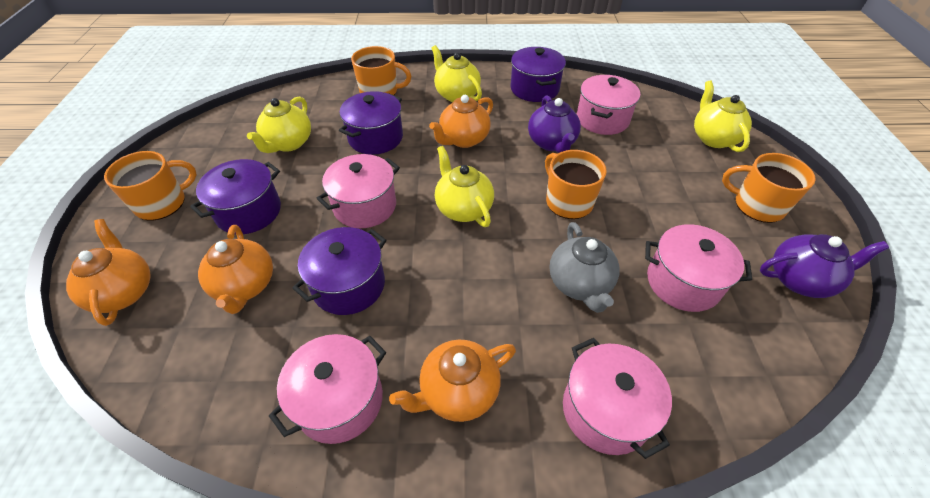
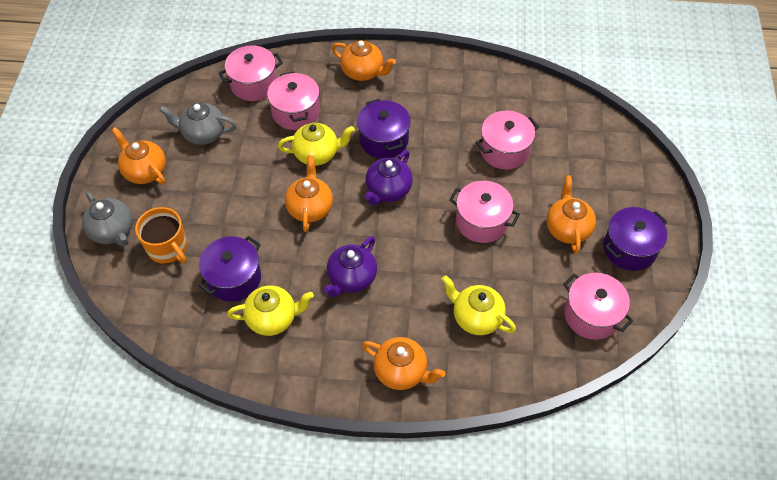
grey teapot: [549,222,620,313] = 1 -> [82,192,133,246] [159,103,237,145] = 2
orange mug: [104,151,197,221] [351,46,411,95] [545,150,607,219] [722,153,816,223] = 4 -> [135,207,187,264] = 1
orange teapot: [66,219,151,326] [198,225,273,314] [389,340,516,422] [429,95,493,148] = 4 -> [111,127,166,184] [285,155,333,232] [332,40,396,81] [362,337,445,390] [547,175,596,254] = 5
purple pot: [190,159,281,234] [292,227,387,315] [339,91,403,155] [511,47,566,102] = 4 -> [198,236,261,302] [357,99,411,159] [604,207,667,271] = 3
yellow teapot: [247,97,311,153] [431,45,482,102] [435,146,494,227] [694,80,752,152] = 4 -> [227,285,314,336] [278,123,355,166] [442,275,516,335] = 3

